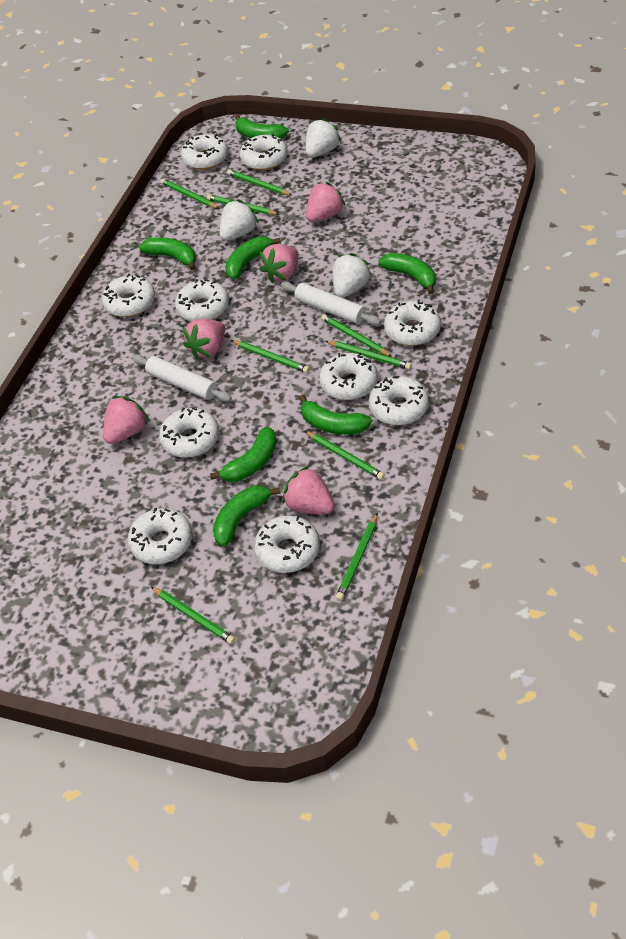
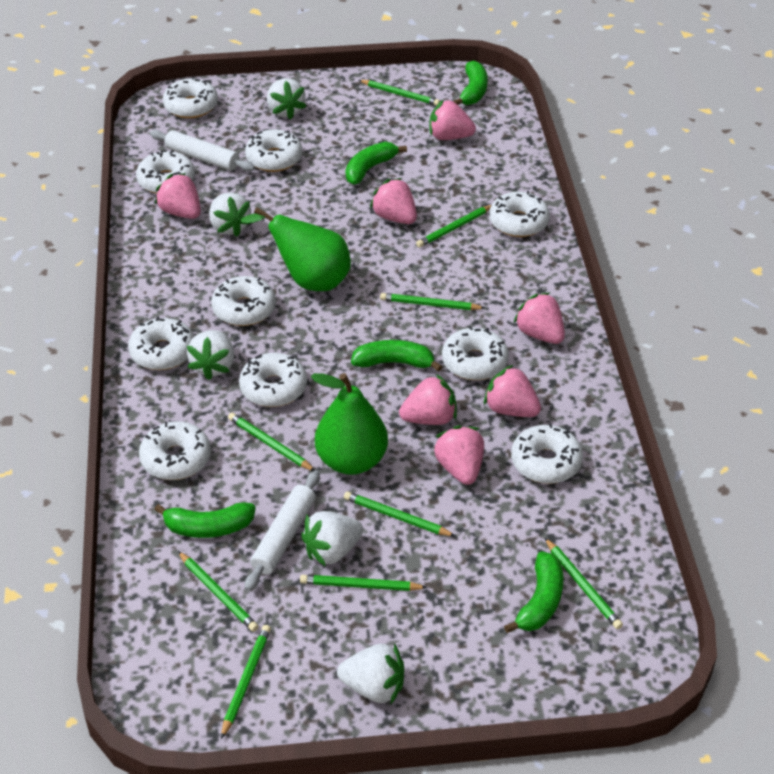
green banana: [139,237,196,270] [210,426,277,482] [213,486,280,546] [225,236,281,279] [235,115,289,139] [299,395,372,435] [378,253,436,294] = 7 -> [154,502,255,538] [346,142,407,185] [351,340,442,372] [453,61,488,105] [504,551,563,633] = 5
green pear: none = 0 -> [241,207,351,291] [311,373,388,475] = 2
pink strawberry: [103,396,149,444] [183,319,225,359] [259,244,299,283] [282,466,335,514] [306,182,345,222] = 5 -> [155,173,201,219] [370,178,417,224] [399,374,457,425] [430,100,476,140] [433,425,484,485] [484,365,541,417] [513,292,565,344] = 7
white strawberry: [220,200,259,241] [306,118,341,158] [332,253,372,298] = 3 -> [187,330,234,380] [209,193,251,237] [267,78,306,120] [301,511,363,567] [337,643,404,704] = 5

